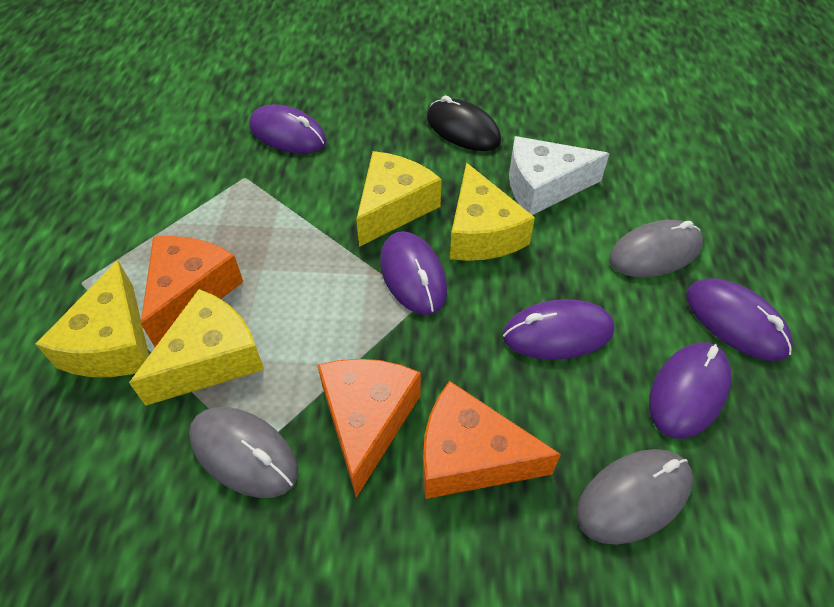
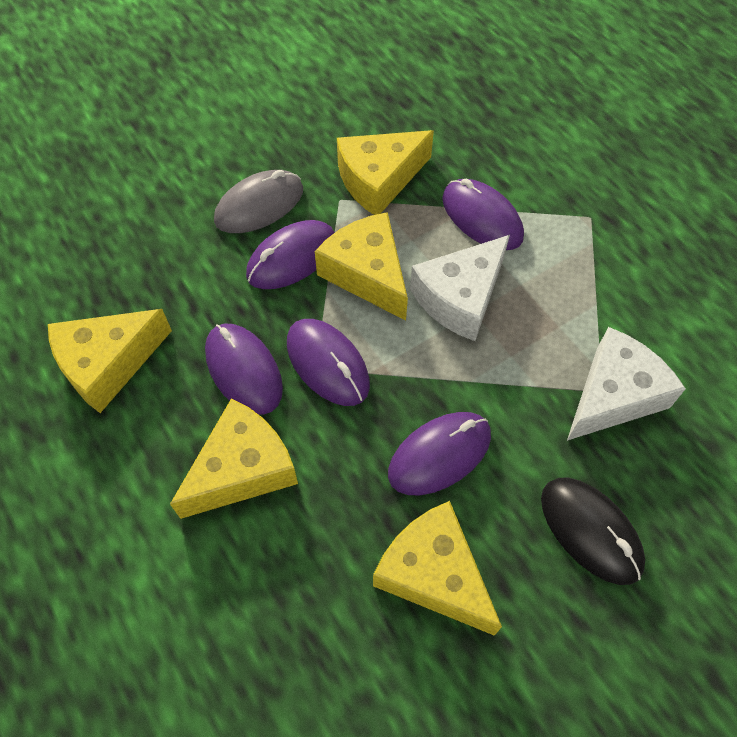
grey mouse: [189,407,298,498] [577,449,693,545] [609,220,703,277] = 3 -> [214,170,303,233] = 1
orange cheese: [141,236,243,347] [317,359,421,498] [423,381,561,499] = 3 -> none = 0
white cheese: [509,136,610,215] = 1 -> [410,235,510,341] [567,327,686,441] = 2
yellow cheese: [36,260,149,377] [129,289,264,406] [356,151,442,247] [450,163,535,261] = 4 -> [48,309,172,413] [170,398,298,519] [315,212,408,321] [337,130,434,215] [373,501,502,636] = 5

